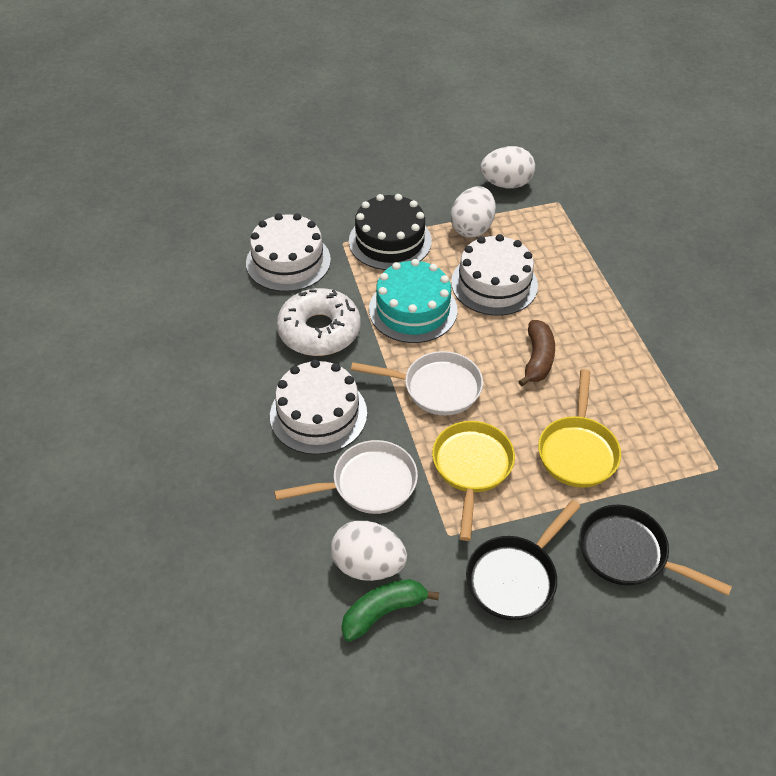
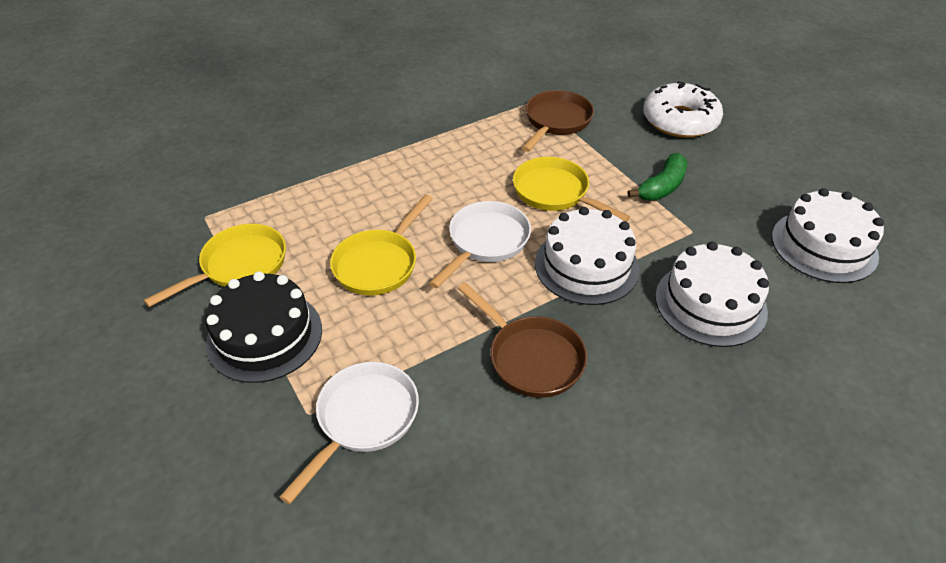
black pan: [466,500,581,620] [579,505,732,596] = 2 -> none = 0
brown banana: [518,320,555,386] = 1 -> none = 0
brown pan: none = 0 -> [458,282,587,398] [522,90,594,152] = 2
turquoise cake: [369,259,458,343] = 1 -> none = 0
white egg: [331,521,407,581] [450,186,496,238] [480,146,535,188] = 3 -> none = 0
yellow pan: [432,421,515,541] [538,369,621,488] = 2 -> [144,224,286,307] [330,194,433,296] [513,157,630,222] = 3

